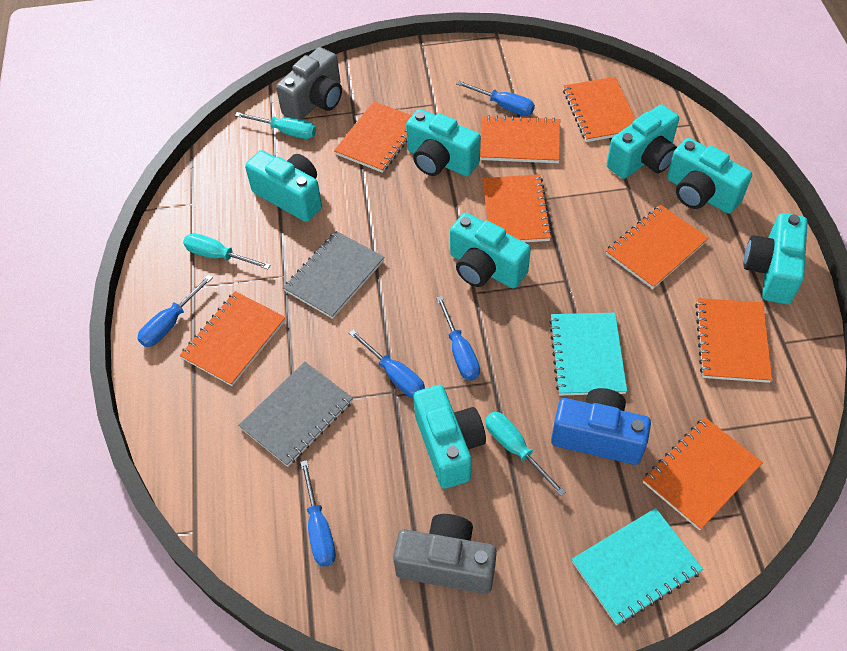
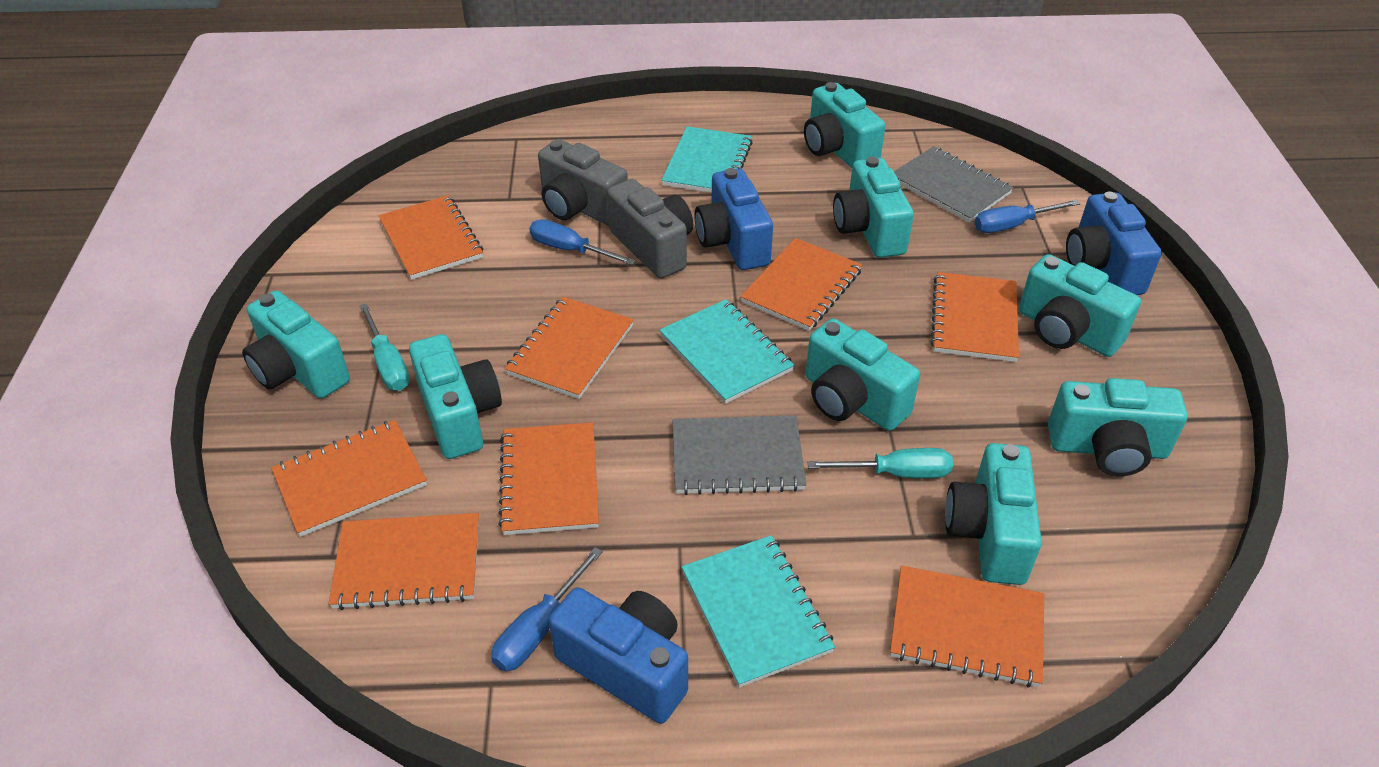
blue camera: [551,388,651,465] = 1 -> [549,587,688,724] [695,168,773,270] [1066,192,1162,295] = 3
blue screwdriver: [137,275,213,347] [300,460,336,567] [349,329,425,398] [436,296,480,380] [456,81,535,116] = 5 -> [491,547,603,671] [529,219,635,265] [974,200,1081,233] = 3
turquoise camera: [245,150,322,222] [406,109,481,176] [413,385,486,489] [450,213,531,289] [607,104,679,179] [667,138,752,214] [743,213,808,304] = 7 -> [242,290,350,398] [409,334,502,459] [804,82,885,168] [806,318,920,431] [833,157,914,258] [945,443,1042,585] [1019,254,1141,357] [1048,378,1188,476] = 8
turquoise notebook: [549,313,627,395] [572,508,703,625] = 2 -> [659,299,794,404] [662,126,753,193] [682,535,835,688] = 3
turquoise screwdriver: [183,233,270,269] [235,112,316,139] [485,412,566,496] = 3 -> [359,303,410,391] [807,448,953,478] = 2

